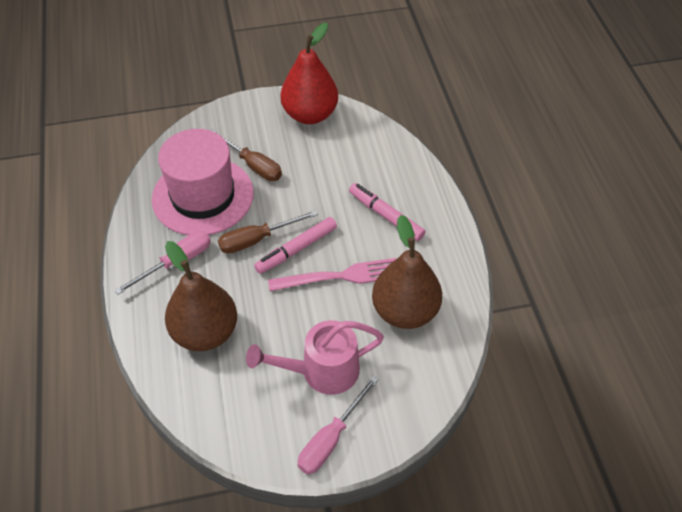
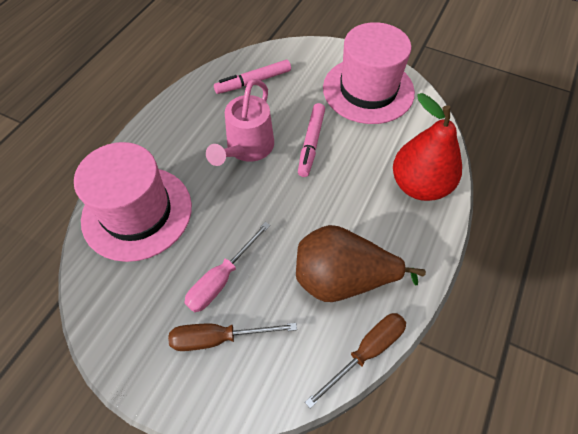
brown pear: [165,241,237,351] [372,215,442,329] = 2 -> [296,225,426,302] = 1
pink fork: [268,258,396,291] = 1 -> none = 0
pink hat: [152,129,254,235] = 1 -> [74,142,192,262] [323,22,415,124] = 2
pink screwdriver: [114,231,211,295] [298,376,379,474] = 2 -> [184,222,270,312] = 1

